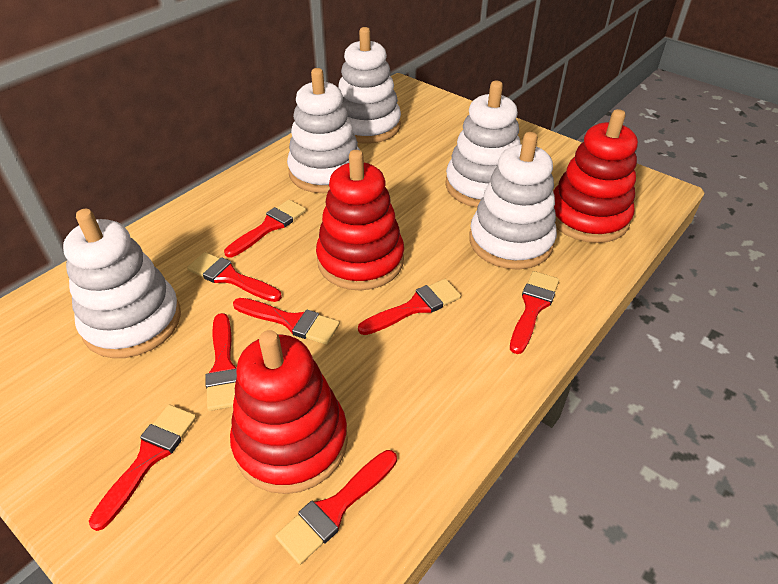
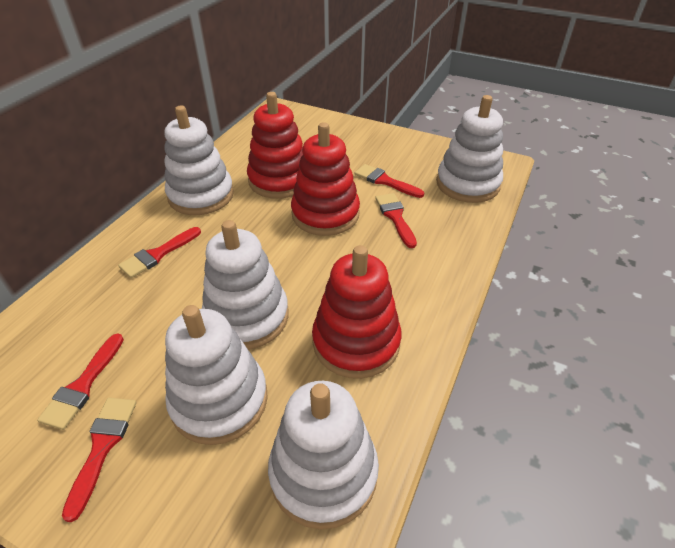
red brush: [89,405,196,531] [187,252,282,302] [205,313,237,411] [224,200,306,257] [233,298,340,345] [275,450,397,565] [358,279,461,335] [510,271,559,354] = 8 -> [37,333,124,430] [62,398,137,522] [118,227,201,278] [355,164,424,198] [375,193,417,248] = 5

